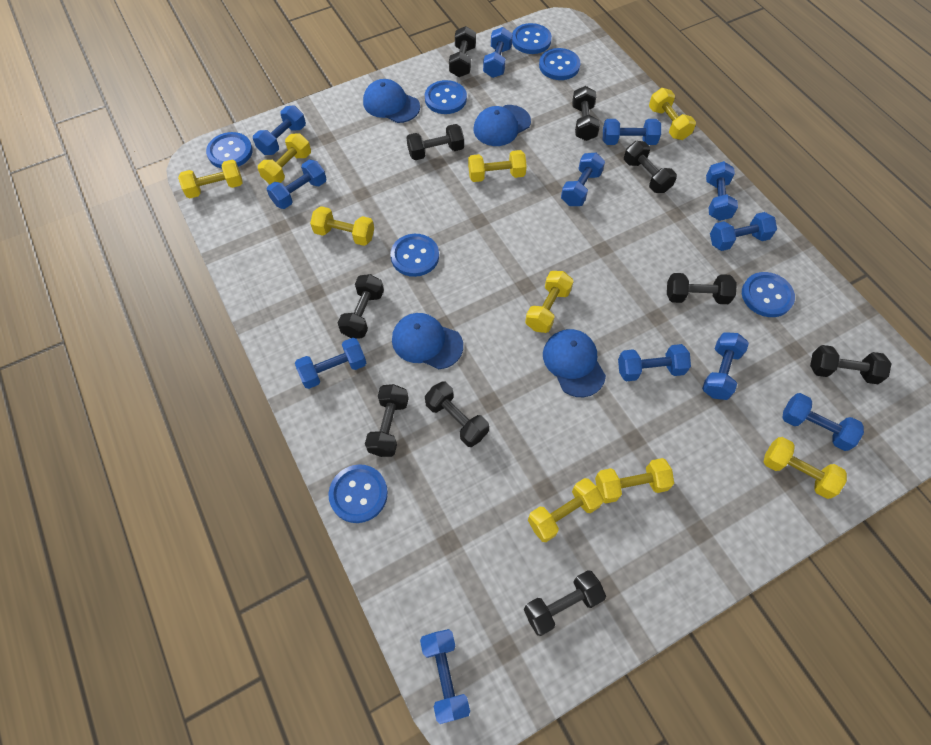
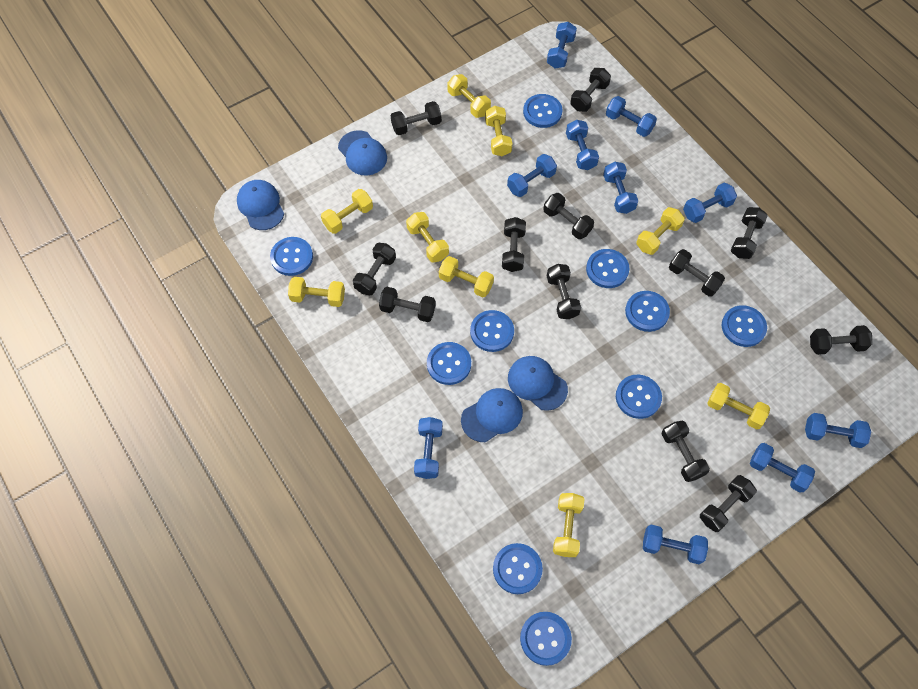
black dumbbell: [338,274,384,339] [365,384,409,457] [406,124,464,160] [425,381,489,447] [449,26,476,77] [524,570,606,636] [572,86,600,141] [624,141,677,193] [667,273,737,304] [810,345,892,384] = 10 -> [353,243,396,295] [379,287,436,322] [391,101,442,135] [502,217,526,272] [543,193,594,239] [547,264,581,319] [570,68,611,112] [662,420,710,482] [669,249,725,297] [700,475,757,532] [731,207,768,259] [810,325,872,355] = 12
blue button: [206,132,253,168] [328,464,388,523] [390,234,439,277] [425,80,467,114] [512,23,552,54] [539,48,580,80] [742,272,795,317] = 7 -> [270,237,313,276] [427,342,471,385] [470,310,514,352] [493,543,543,594] [520,612,572,666] [523,94,562,128] [586,249,629,288] [616,375,662,419] [625,291,670,332] [722,305,767,347] = 10
blue dumbbell: [253,106,306,155] [266,160,326,209] [295,338,366,389] [420,629,470,724] [483,27,513,78] [561,153,605,206] [603,119,661,145] [618,344,691,382] [702,332,749,400] [706,161,738,221] [710,212,777,251] [782,393,864,451] = 12 -> [414,417,443,479] [507,154,557,197] [547,22,577,68] [566,120,599,170] [603,162,638,214] [606,96,657,137] [643,525,708,564] [683,183,737,223] [750,443,815,493] [805,413,871,448] = 10

